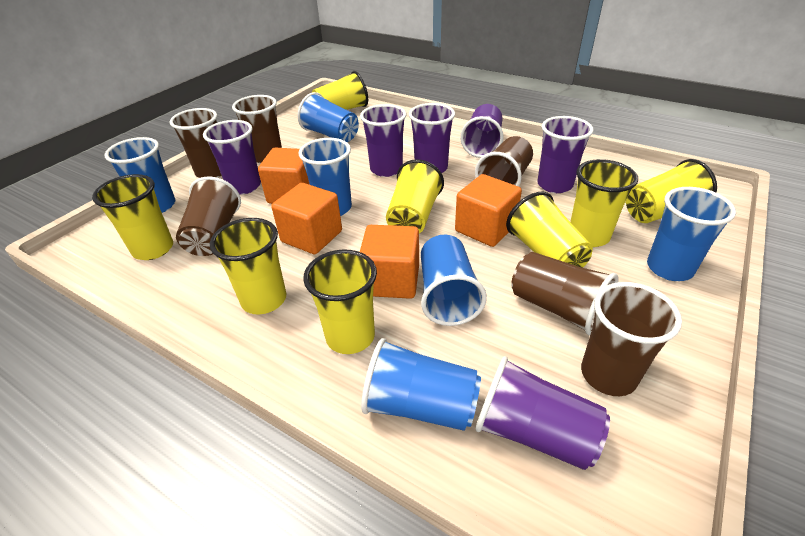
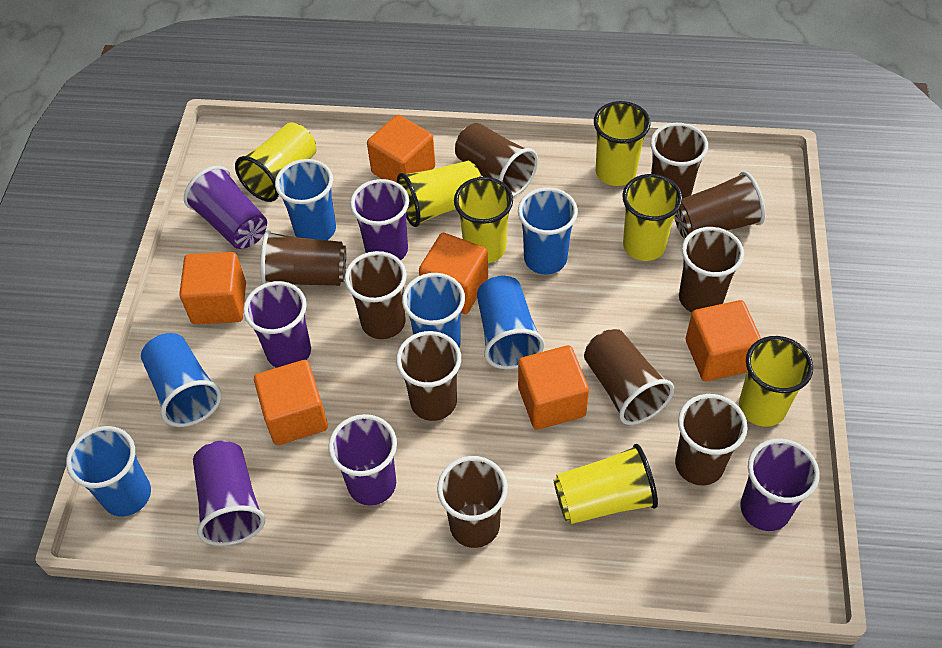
brown cup: [170,108,222,178] [176,177,241,256] [232,95,282,163] [475,136,533,187] [511,252,619,335] [581,282,682,396] = 6 -> [260,230,346,286] [345,251,407,339] [396,331,461,421] [437,456,508,548] [455,123,538,197] [584,329,674,425] [650,123,708,199] [674,171,765,239] [675,394,747,485] [679,227,744,313] = 10
orange cube: [258,148,310,204] [271,183,342,254] [360,225,419,299] [455,174,522,247] = 4 -> [179,252,246,324] [254,360,328,445] [367,115,435,182] [419,233,488,314] [518,345,589,430] [686,300,761,381] = 6
yellow cup: [92,174,173,260] [210,218,286,314] [303,249,377,354] [312,71,368,110] [386,159,444,234] [506,191,593,268] [570,159,638,247] [626,159,717,223] = 8 -> [235,122,317,202] [397,161,481,227] [454,177,513,263] [554,444,658,524] [594,101,650,186] [622,174,683,261] [739,336,813,427] = 7

